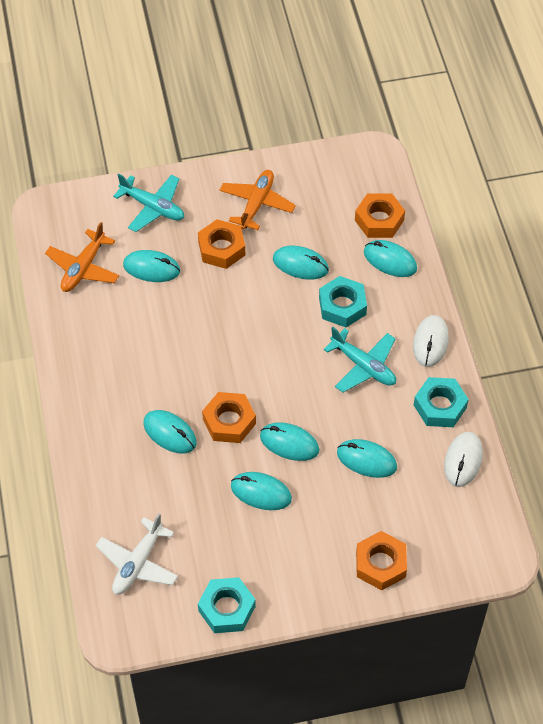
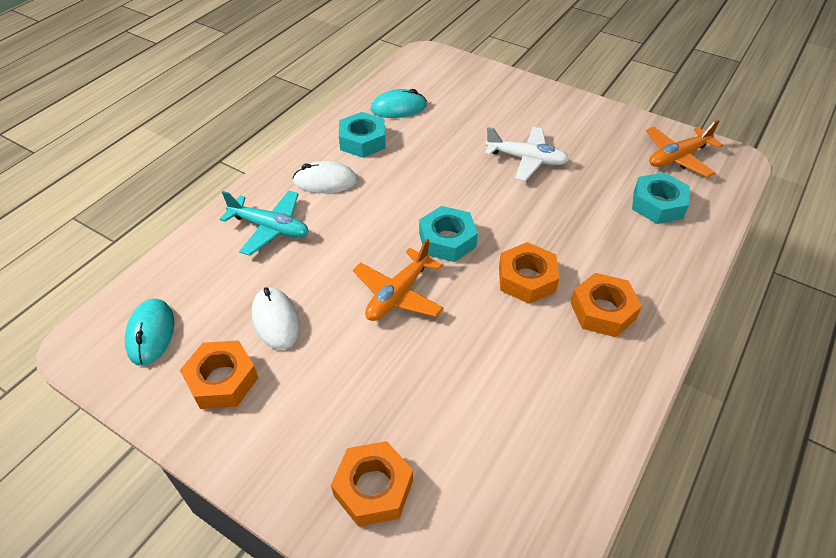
turquoise mouse: [123,250,180,282] [143,410,197,453] [231,472,292,510] [260,422,319,461] [273,245,329,280] [337,439,397,478] [364,240,417,277] = 7 -> [125,298,174,366] [371,89,427,118] = 2
turquoise plane: [113,174,184,232] [323,327,396,393] = 2 -> [220,190,309,256] = 1

